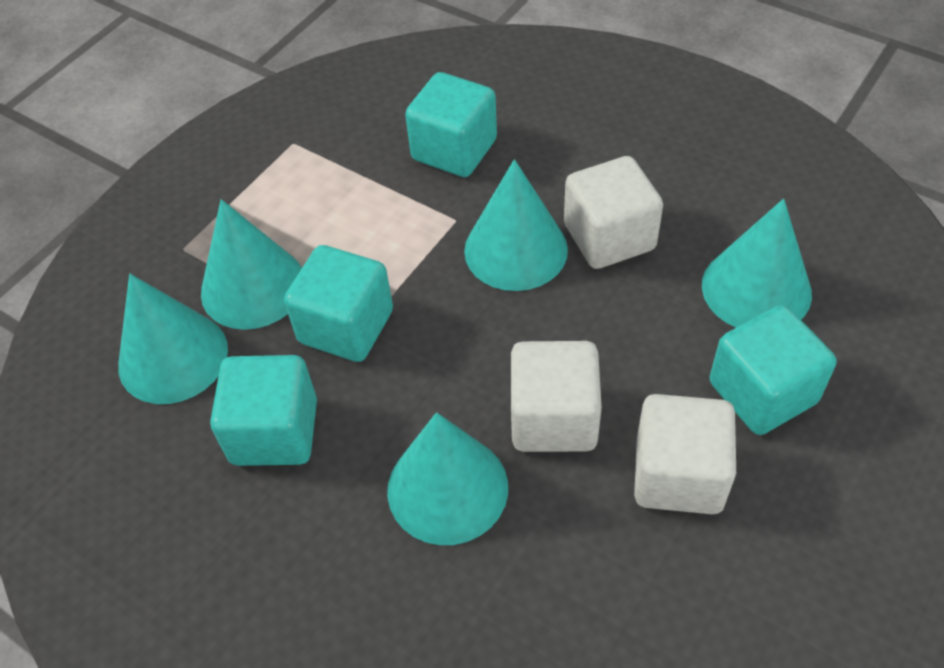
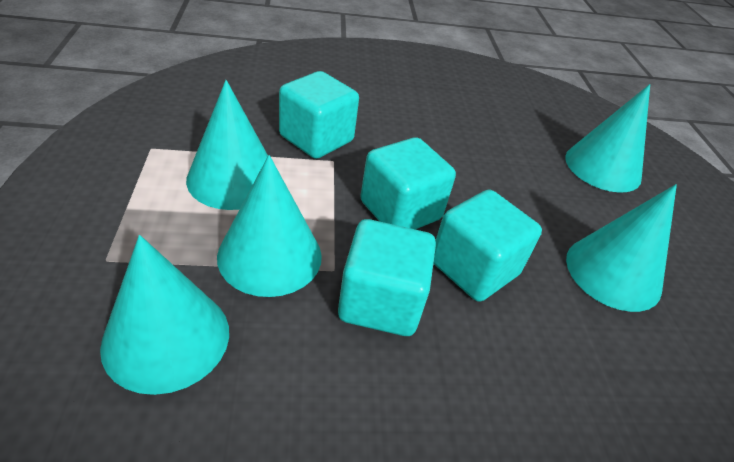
white cube: [511,341,602,452] [564,156,663,269] [634,394,736,514] = 3 -> none = 0

